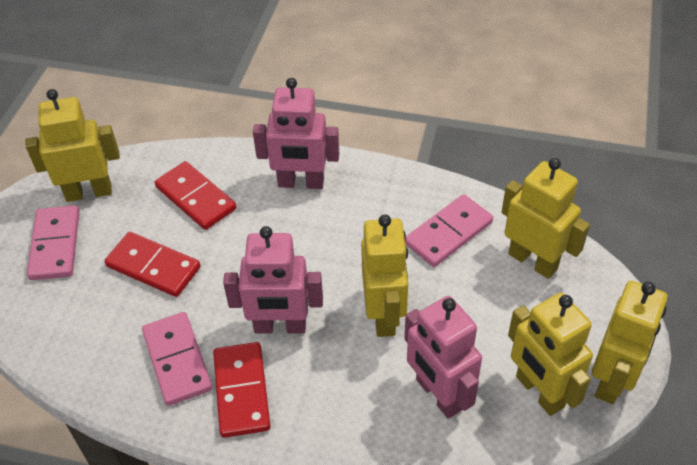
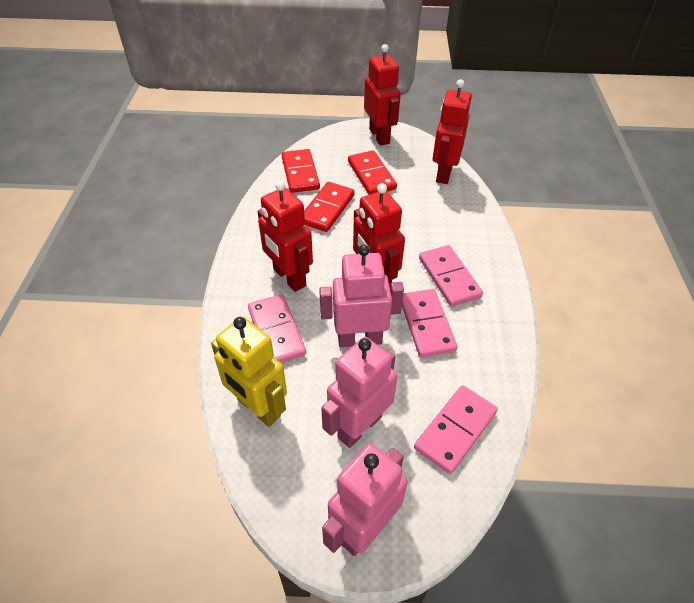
pink domino: [27,205,80,280] [142,312,212,406] [405,194,493,267] = 3 -> [248,294,306,363] [402,289,457,357] [414,385,498,474] [419,245,483,307] = 4
red robot: none = 0 -> [258,181,313,292] [353,183,405,286] [364,44,401,146] [433,79,472,184] = 4
yellow robot: [25,89,120,202] [361,214,408,337] [502,158,590,279] [508,293,593,416] [592,281,668,404] = 5 -> [211,317,287,427] = 1

